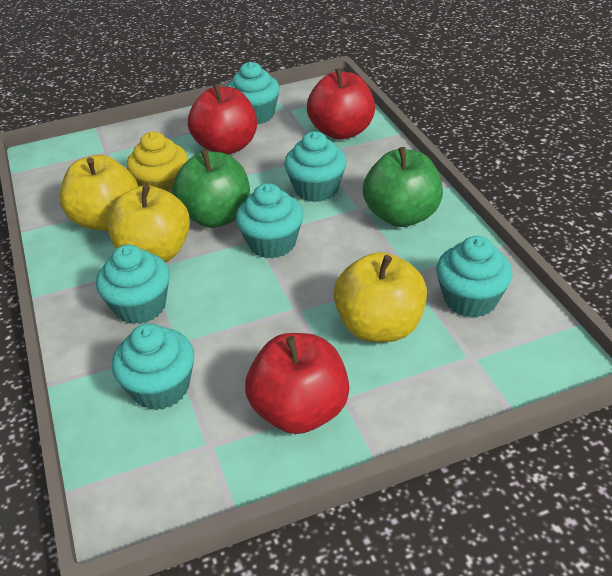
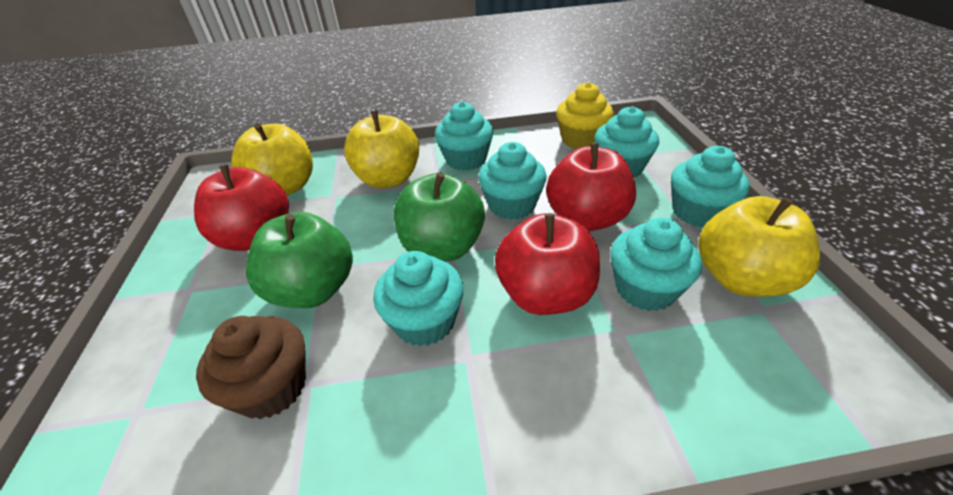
brown cupcake: none = 0 -> [196,316,306,419] = 1

